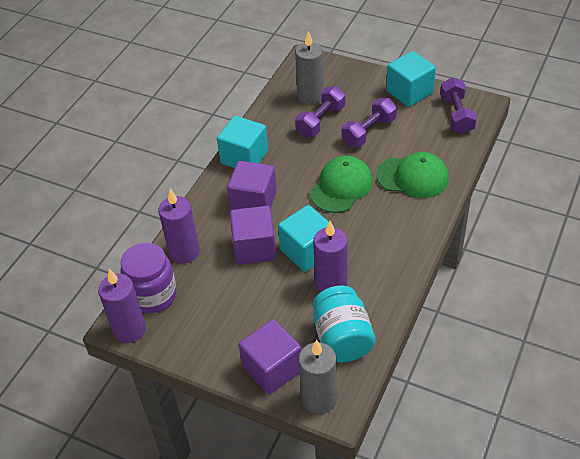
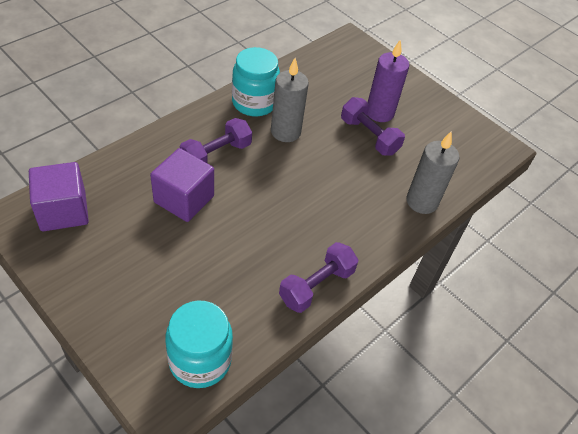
green cap: [310,156,373,213] [376,152,449,198] = 2 -> none = 0
purple candle: [98,269,146,343] [158,189,200,264] [313,221,347,292] = 3 -> [367,39,409,122] = 1
purple cube: [227,161,277,210] [230,206,276,265] [239,319,302,395] = 3 -> [29,162,89,231] [150,148,214,222] = 2
purple jar: [121,243,177,313] = 1 -> none = 0
turquoise cube: [217,116,268,168] [278,205,334,272] [386,51,436,107] = 3 -> none = 0
turquoise jar: [313,285,375,362] = 1 -> [165,301,233,388] [232,47,280,116] = 2

